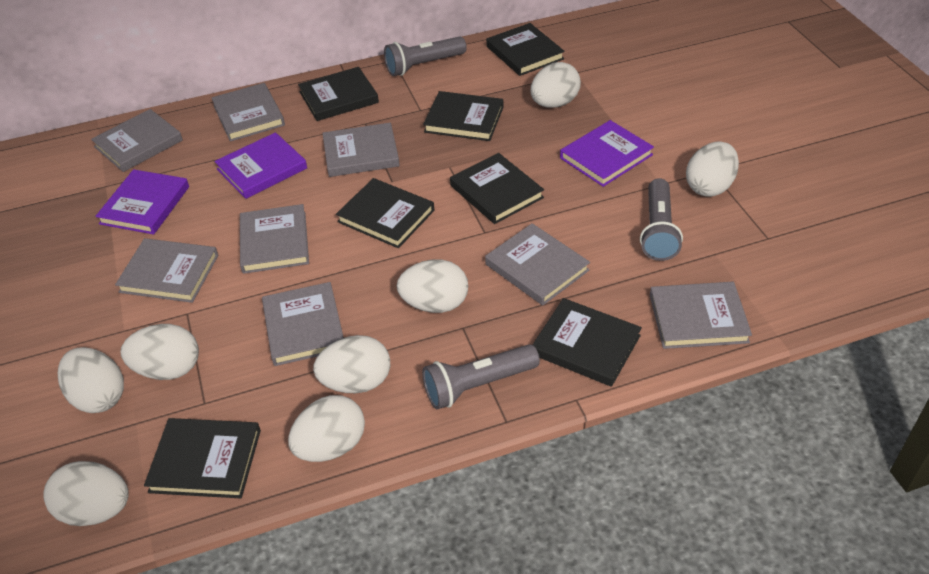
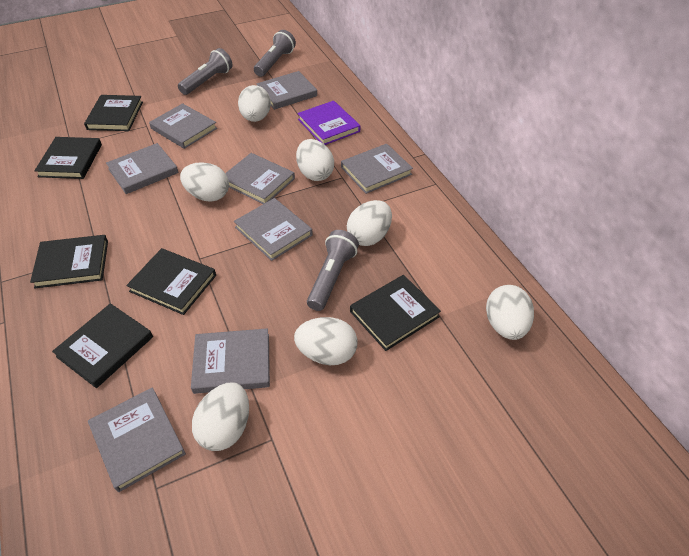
black book: [144,418,261,498] [298,67,379,121] [336,178,434,248] [423,91,503,141] [450,153,544,224] [486,23,565,76] [532,298,642,387] = 7 -> [30,235,108,288] [34,137,102,179] [52,303,153,388] [84,95,143,131] [126,248,216,315] [350,275,441,351] = 6
purple book: [95,169,189,235] [214,132,307,199] [560,120,654,187] = 3 -> [297,101,360,145] = 1
white egg: [43,461,129,526] [58,347,124,413] [121,324,199,380] [288,395,365,462] [313,335,390,393] [397,259,468,313] [531,62,581,108] [686,142,739,197] = 8 -> [180,162,229,202] [192,382,249,451] [238,85,271,122] [294,317,357,365] [296,139,334,181] [347,200,392,246] [486,285,534,340] = 7

